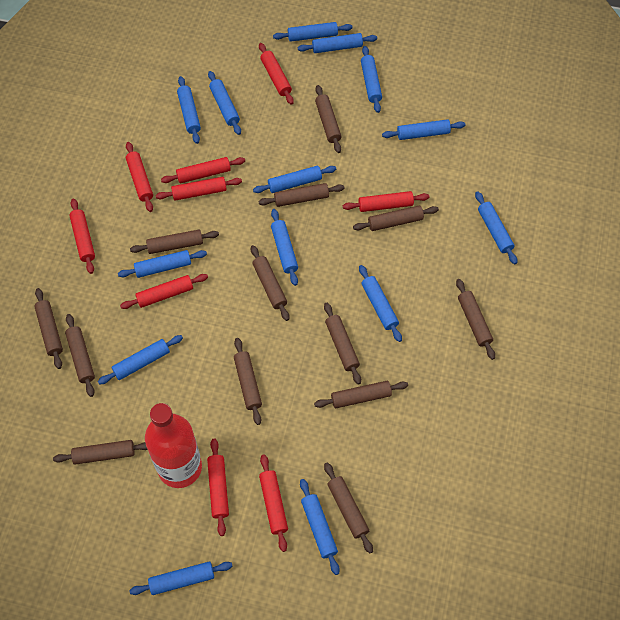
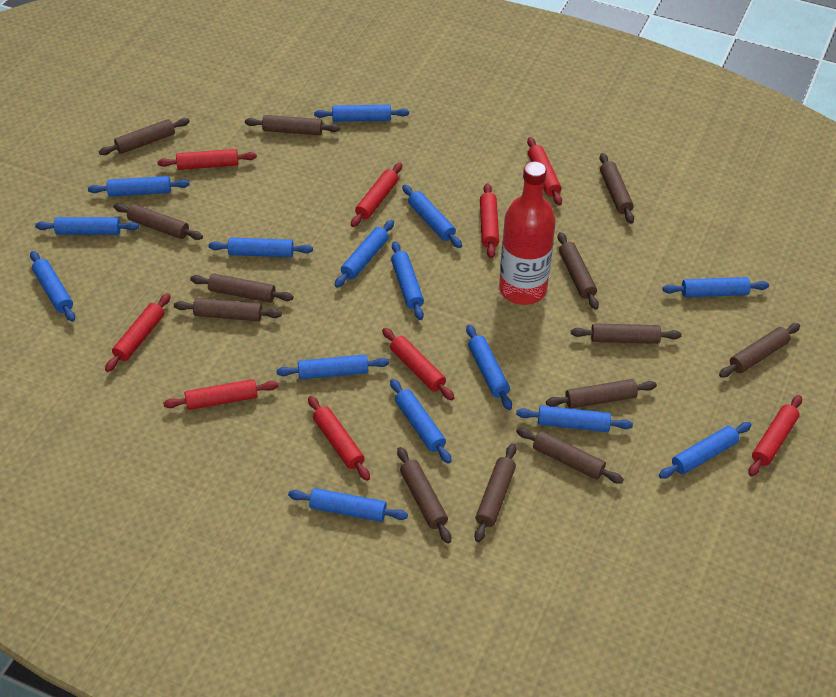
blue rolling pin: [98,335,183,385] [118,250,207,278] [129,562,233,595] [177,76,201,144] [208,71,241,135] [253,166,336,193] [271,209,298,286] [273,22,353,42] [298,33,377,53] [300,479,340,575] [359,265,402,342] [361,46,382,113] [382,119,466,140] [475,191,517,264] = 14 -> [30,251,75,322] [35,217,139,235] [88,176,190,197] [208,238,313,257] [276,355,389,379] [288,488,408,522] [314,105,409,122] [335,220,394,288] [390,379,452,464] [391,241,424,320] [402,185,462,248] [466,325,512,410] [516,405,633,432] [659,422,752,479] [663,277,769,297] = 15

